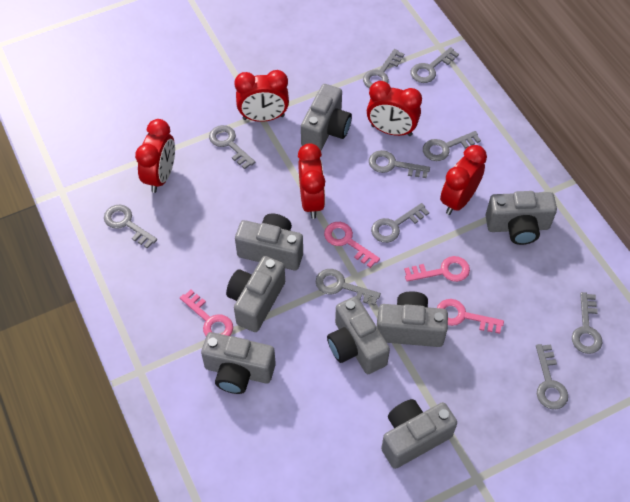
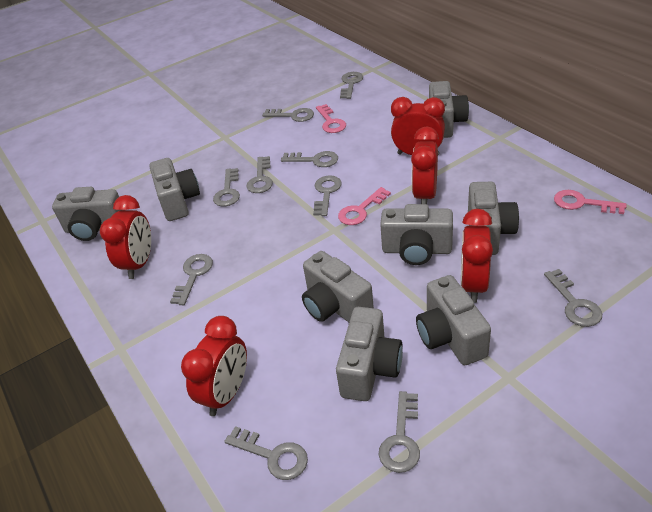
pink key: [180,290,233,336] [324,222,380,268] [404,256,470,282] [437,299,504,334] = 4 -> [316,104,346,133] [338,187,391,225] [554,190,627,214] = 3

